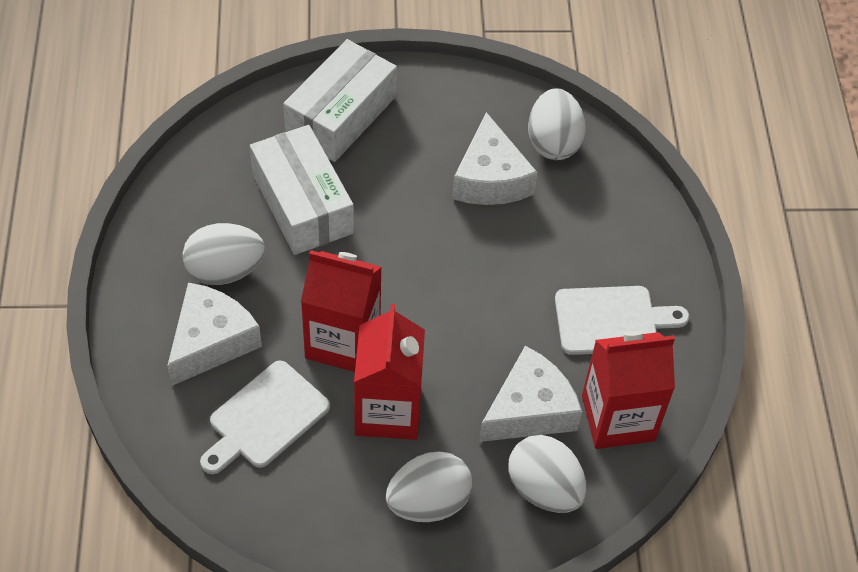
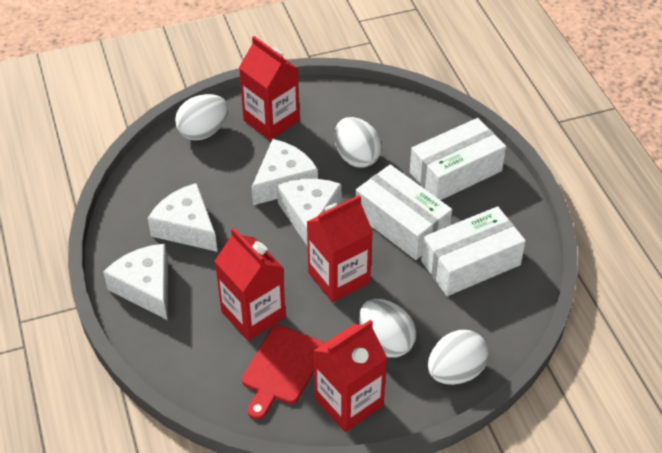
red carton: [301,250,382,372] [354,304,425,440] [582,331,675,449] = 3 -> [215,228,286,341] [239,36,300,140] [307,195,373,302] [314,320,387,432] = 4
red cutting board: none = 0 -> [242,325,324,420] = 1
white box: [250,125,354,255] [283,39,397,162] = 2 -> [356,164,452,260] [410,118,506,200] [421,206,526,296] = 3
white cheese: [167,283,262,386] [452,112,538,205] [479,346,582,442] = 3 -> [103,244,168,320] [148,183,217,252] [252,139,318,205] [277,179,341,247] = 4
white cutting board: [200,361,330,474] [555,286,689,355] = 2 -> none = 0

